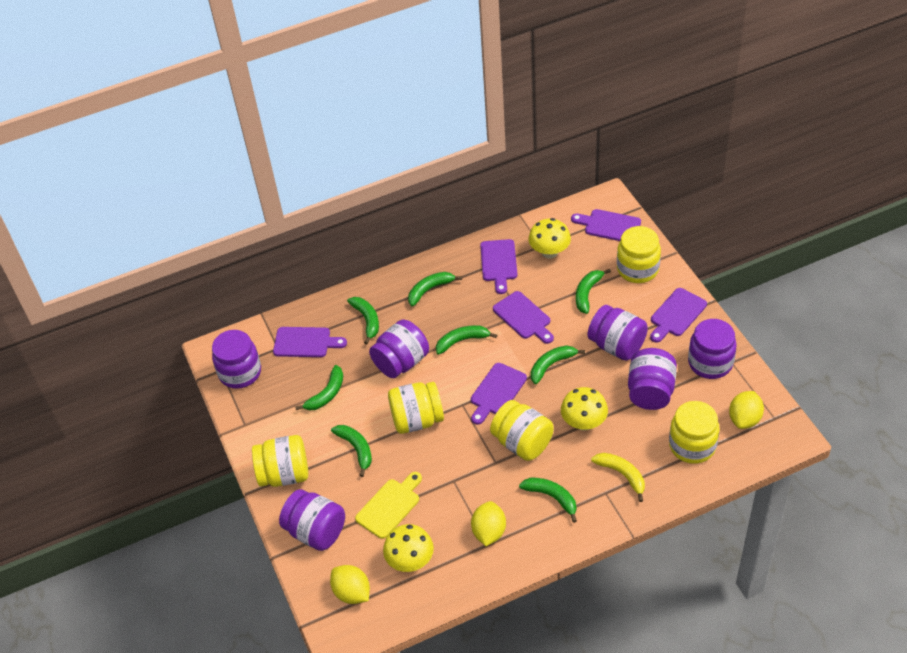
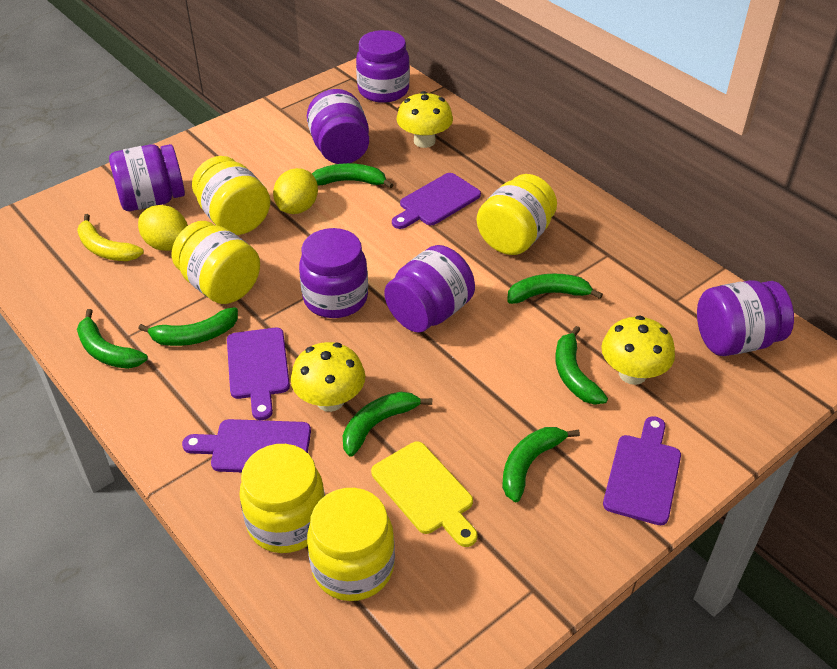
green banana: [295,365,343,411] [331,425,372,477] [347,297,379,344] [408,272,462,306] [436,325,497,355] [519,478,577,523] [531,346,585,384] [576,269,611,314] = 8 -> [77,309,148,369] [138,307,238,346] [312,163,393,188] [343,392,432,457] [502,427,580,502] [507,274,603,304] [555,326,608,405] = 7
purple cutting board: [273,327,347,357] [471,363,527,425] [480,239,517,294] [493,291,554,344] [571,209,641,241] [650,288,707,343] = 6 -> [182,419,311,472] [227,328,290,420] [392,173,481,229] [603,416,681,525] = 4
yellow lemon: [330,565,370,604] [471,501,506,546] [729,391,764,429] = 3 -> [138,205,188,251] [273,168,318,214] = 2

